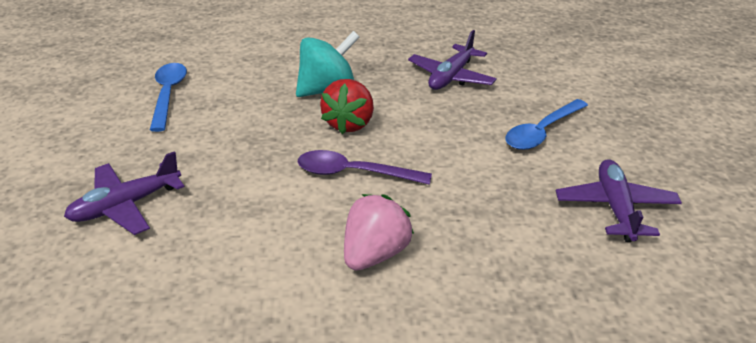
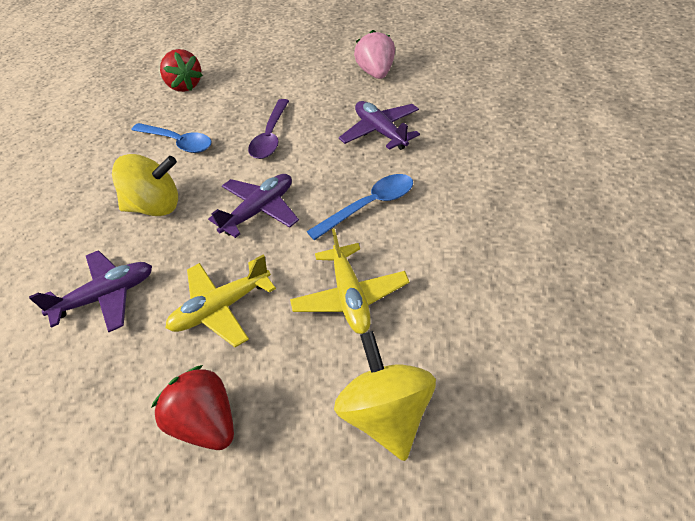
red strawberry: [320,79,374,134] = 1 -> [151,365,234,450] [160,49,203,92] = 2
turquoise spinning top: [296,31,360,97] = 1 -> none = 0
yellow plane: none = 0 -> [165,255,276,347] [290,228,410,334] = 2
yellow spinning top: none = 0 -> [112,154,178,216] [334,331,436,461] = 2

